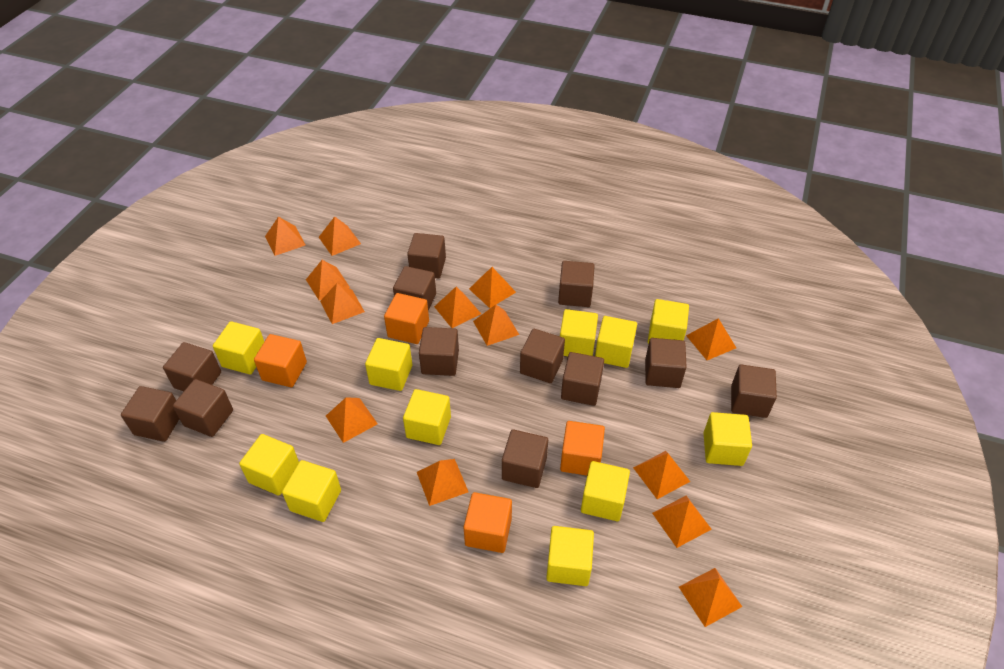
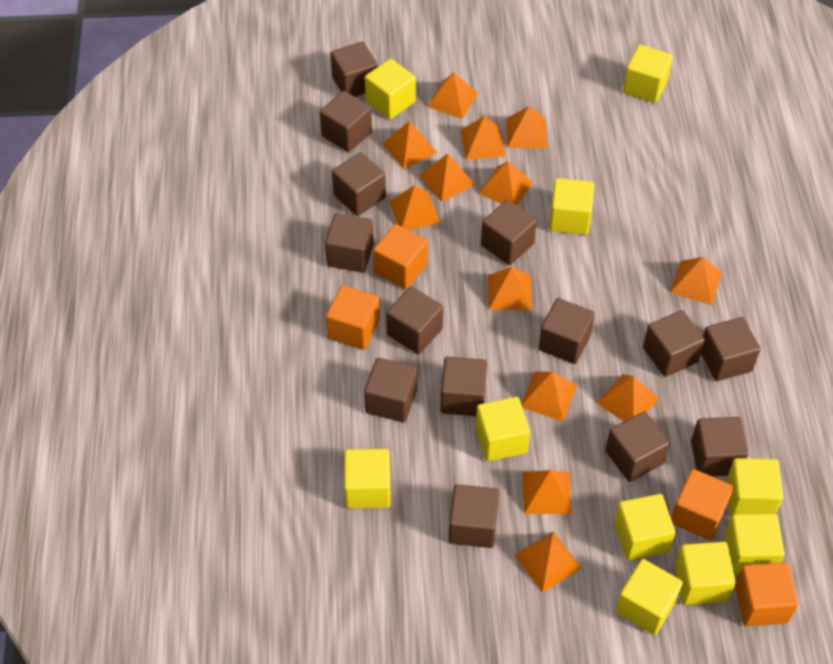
brown cube: [121,386,179,442] [163,342,221,391] [173,379,233,437] [393,266,436,311] [407,233,446,278] [419,327,459,376] [502,429,548,488] [520,329,565,383] [558,261,595,307] [561,352,604,406] [645,338,687,388] [731,365,777,418] = 12 -> [320,91,372,152] [325,213,374,273] [331,41,378,97] [332,152,386,216] [364,358,417,422] [386,287,443,354] [440,356,487,416] [449,484,499,548] [481,200,537,265] [539,298,595,364] [605,411,670,482] [643,310,705,377] [691,417,748,476] [701,317,761,381] = 14
yellow cube: [213,321,264,374] [239,434,299,496] [282,460,341,522] [365,338,412,391] [403,389,451,445] [546,526,594,586] [560,309,598,356] [581,461,630,521] [595,316,637,368] [648,299,689,344] [703,412,752,466] = 11 -> [344,449,391,509] [365,59,416,119] [476,397,530,461] [549,178,594,235] [614,494,676,560] [615,559,683,635] [623,45,673,103] [675,542,736,605] [724,514,785,575] [726,458,783,517] = 10

